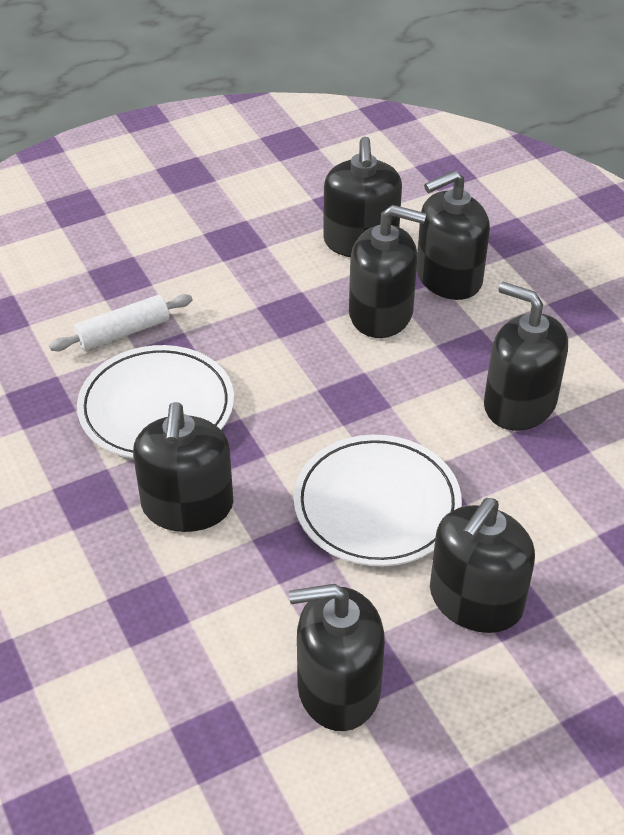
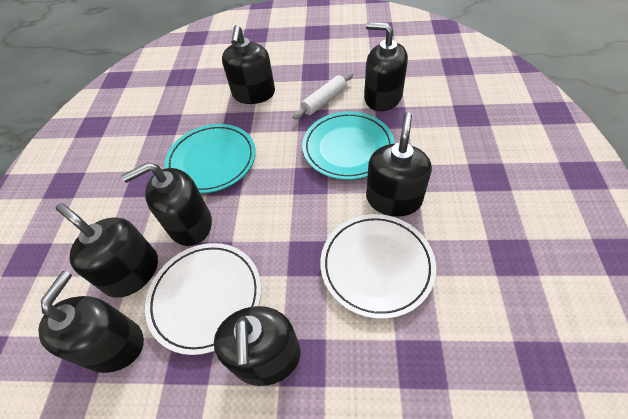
turquoise plate: none = 0 -> [165,124,256,193] [302,111,395,180] = 2

